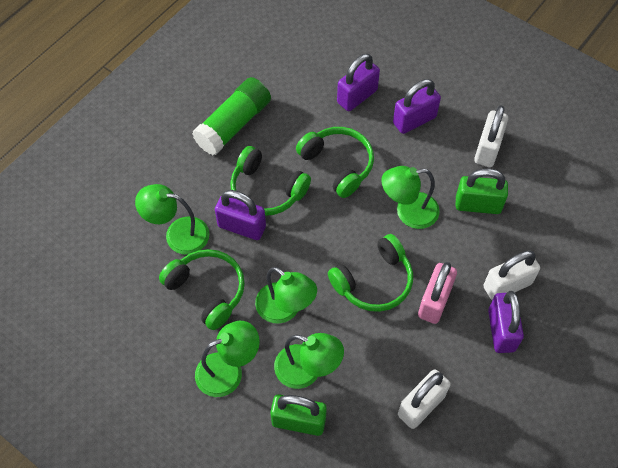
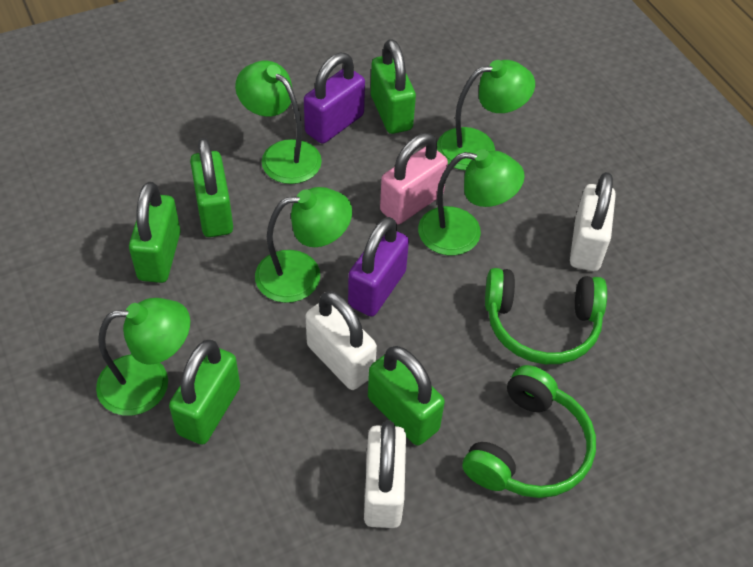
green glue stick: [192,77,271,155] = 1 -> none = 0
green headphones: [159,249,245,330] [230,146,311,216] [296,127,374,198] [328,234,413,312] = 4 -> [463,365,596,498] [485,268,607,364] = 2
green padlock: [270,394,327,436] [456,169,508,214] = 2 -> [129,182,181,283] [169,340,240,445] [190,138,233,237] [368,346,445,446] [371,39,416,134] = 5
purple padlock: [215,190,266,240] [337,54,380,111] [393,79,441,134] [488,291,524,353] = 4 -> [304,53,365,144] [348,217,409,317] = 2

